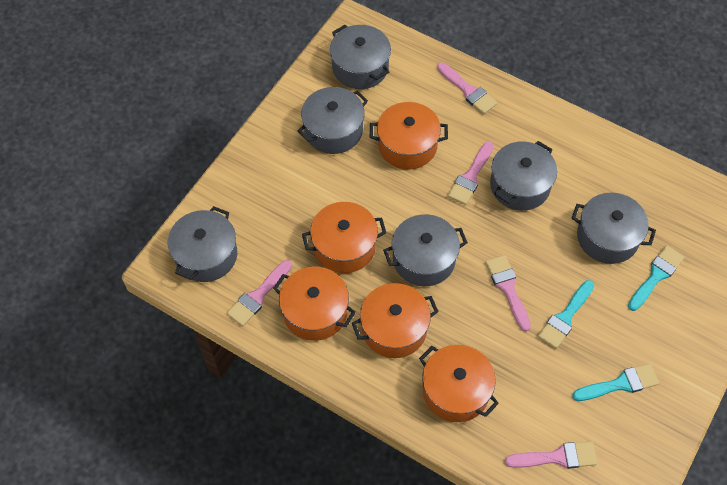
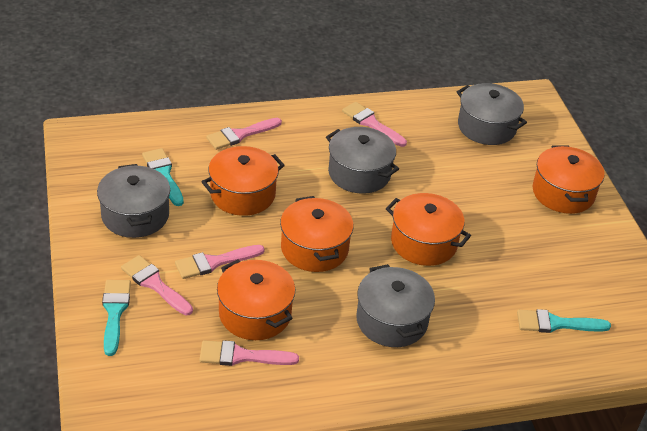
grey pot: [168,206,237,282] [298,87,368,154] [330,25,391,89] [383,214,468,286] [490,141,557,211] [572,193,656,264] = 6 -> [97,164,170,238] [326,127,399,194] [356,264,435,347] [457,83,527,145] = 4

